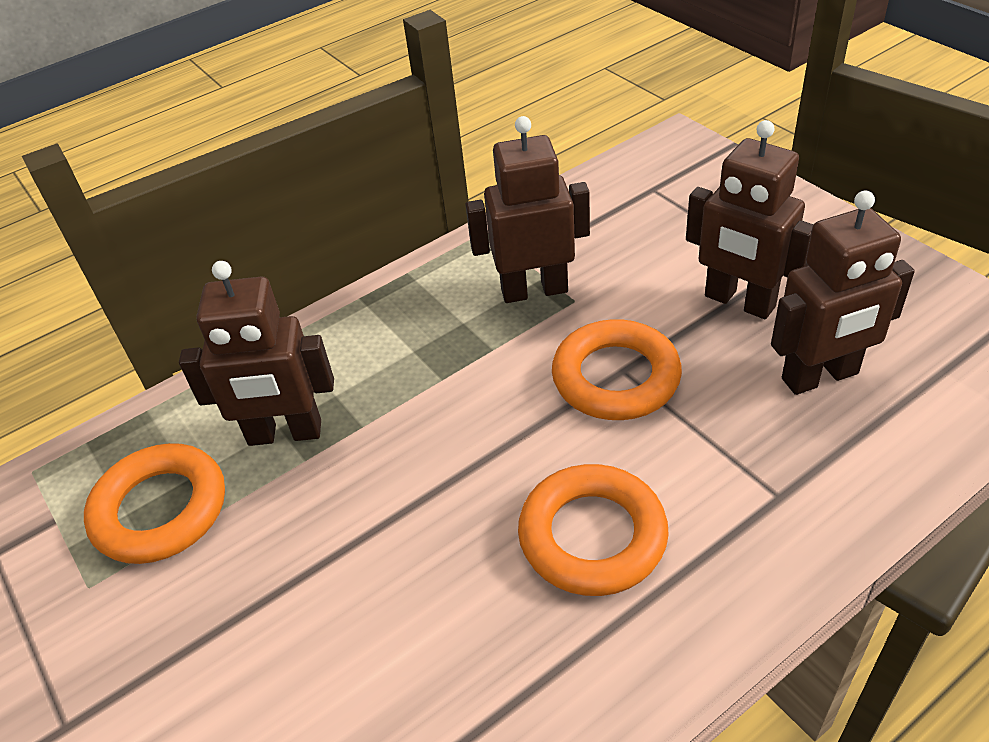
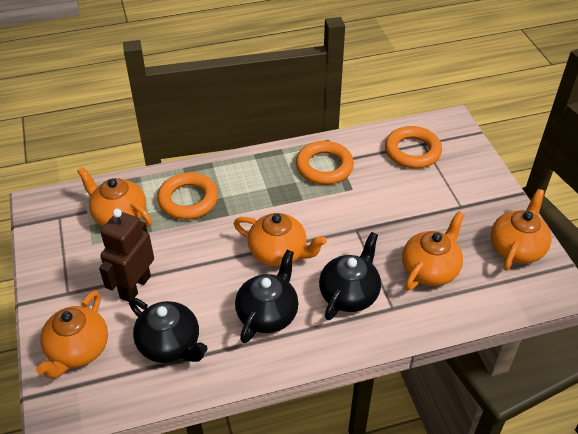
black teapot: none = 0 -> [129,298,208,363] [235,250,299,343] [319,232,381,320] = 3
brown robot: [179,261,334,446] [465,116,590,303] [686,120,814,319] [771,191,915,395] = 4 -> [99,209,154,302] = 1
orange teapot: none = 0 -> [36,290,108,379] [77,167,152,227] [234,213,327,267] [402,211,464,291] [491,189,552,271] = 5

